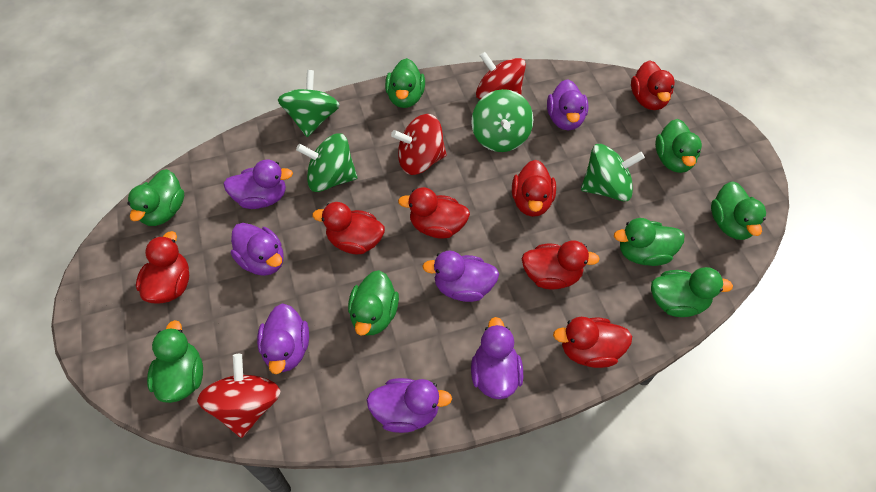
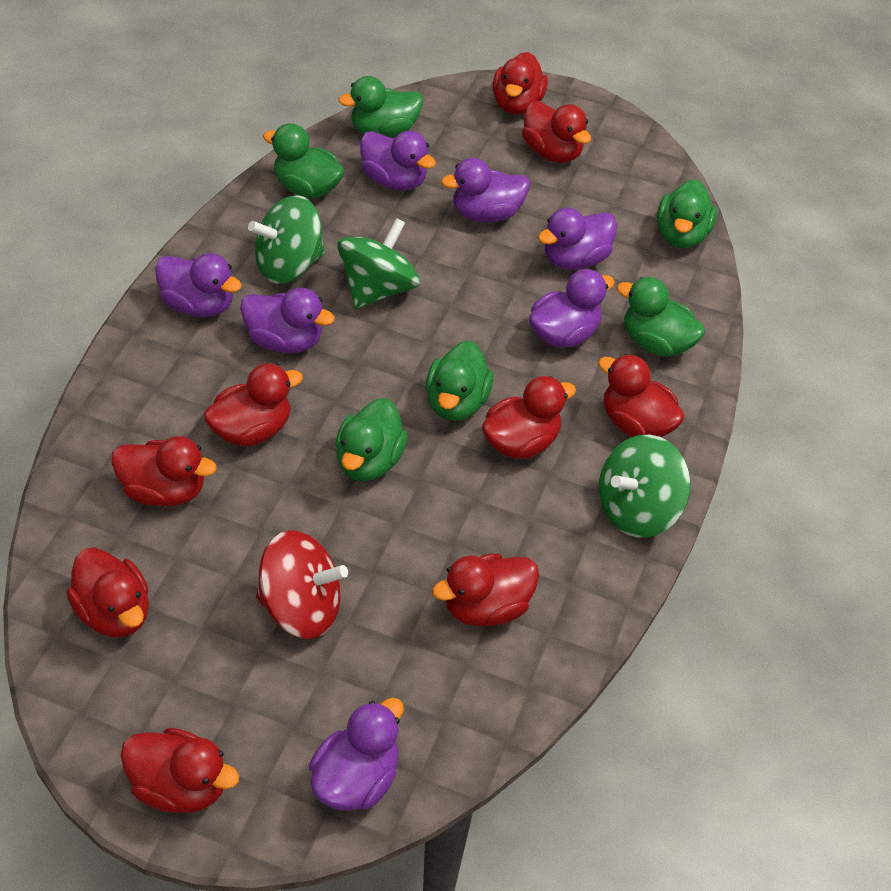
green duck: [128,169,184,226] [147,320,203,403] [348,270,399,336] [385,58,425,108] [614,218,685,266] [651,267,733,317] [655,119,702,173] [711,181,766,240] = 8 -> [263,123,345,198] [335,398,408,481] [338,76,423,138] [426,341,494,421] [616,277,705,357] [657,179,717,248] = 6
green spinning top: [278,70,340,137] [296,133,357,192] [471,89,533,152] [581,144,645,202] = 4 -> [248,195,325,284] [337,218,420,309] [599,435,691,538] = 3
red duck: [136,231,189,303] [312,202,385,254] [398,187,470,239] [512,160,556,217] [522,240,600,289] [553,317,632,368] [631,60,675,110] = 7 -> [66,547,149,637] [111,436,217,507] [120,728,239,813] [204,363,303,446] [432,554,539,626] [482,376,576,459] [492,52,548,115] [522,101,591,163] [598,354,685,437] = 9
red spinning top: [197,354,281,438] [391,114,447,175] [476,52,526,100] = 3 -> [256,530,348,639] = 1

